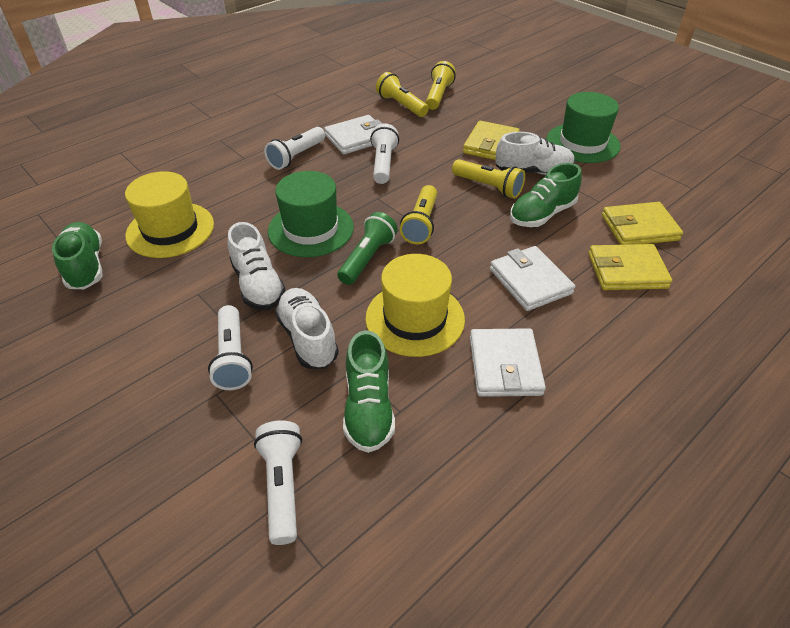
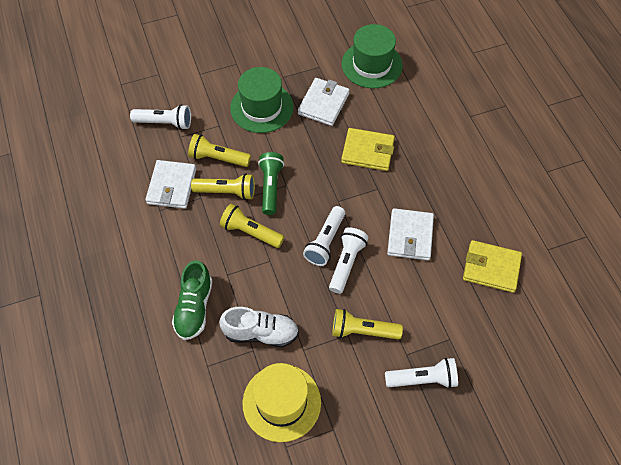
green shoe: [52,222,102,289] [343,330,395,453] [510,163,582,227] = 3 -> [172,260,212,340] = 1
white shoe: [228,222,286,310] [275,288,339,369] [495,132,575,175] = 3 -> [219,307,299,347] = 1
yellow hat: [125,171,214,258] [365,254,465,357] = 2 -> [243,363,321,442] = 1
yellow wallet: [463,121,520,160] [589,244,672,290] [602,202,683,245] = 3 -> [341,128,395,171] [463,240,522,293] = 2

